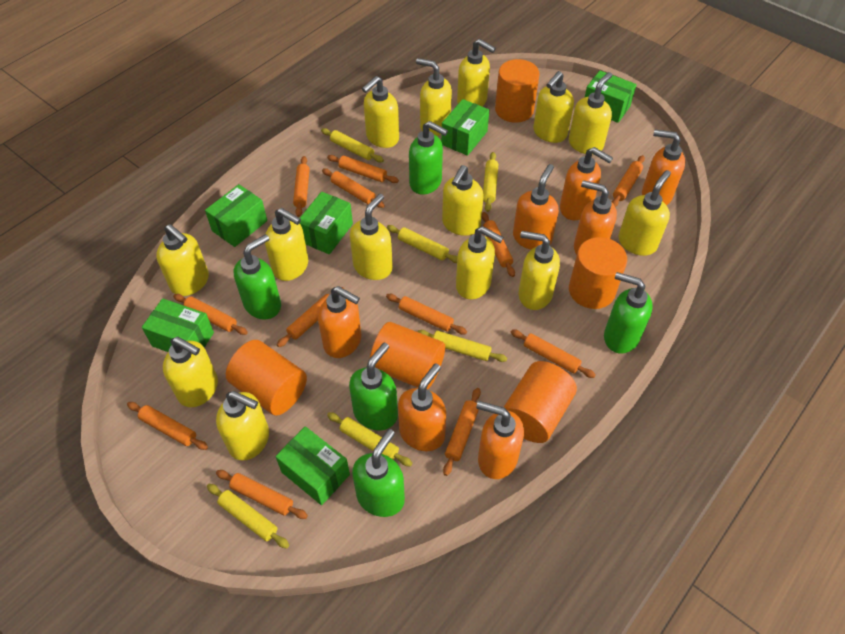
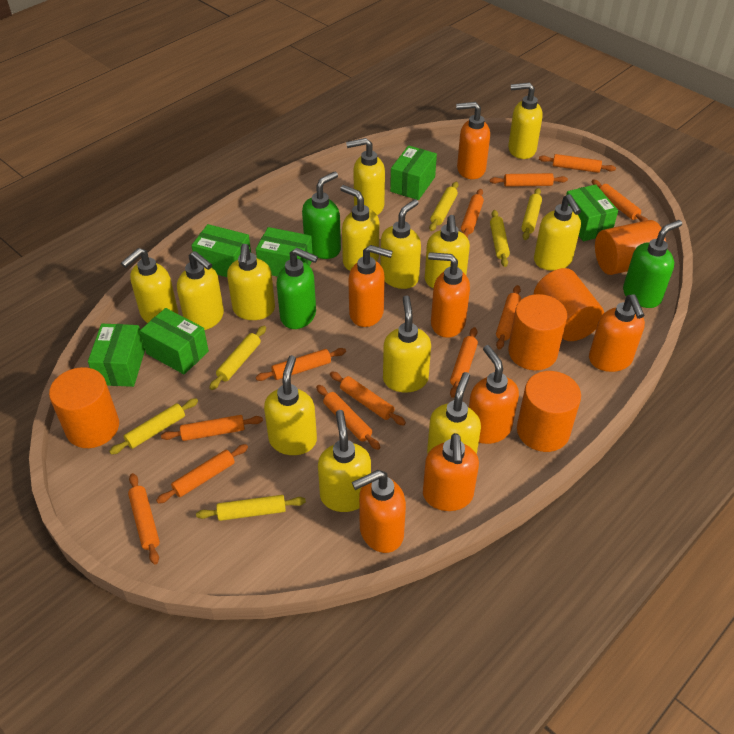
green soap dispenser: [234,234,281,320] [349,342,398,431] [352,429,405,517] [409,121,448,195] [604,272,653,354] = 5 -> [277,248,318,329] [302,171,341,259] [623,220,682,308] = 3
yellow soap dispenser: [156,224,209,296] [163,337,218,407] [216,391,269,460] [265,208,308,281] [350,193,393,280] [362,76,399,148] [416,58,452,136] [442,165,483,236] [456,226,504,299] [457,39,496,107] [519,231,560,310] [533,71,574,143] [569,72,612,155] [618,170,671,256] = 14 -> [121,248,178,323] [177,251,224,330] [227,244,275,320] [264,355,317,455] [318,410,371,512] [340,185,379,271] [346,138,385,215] [380,199,421,289] [383,295,431,393] [425,215,470,288] [427,372,481,454] [508,82,542,159] [534,194,581,271] = 13

